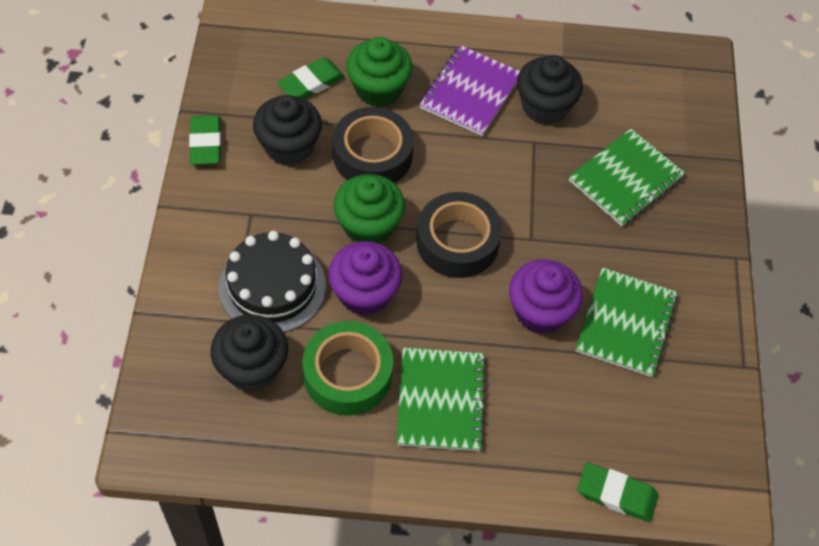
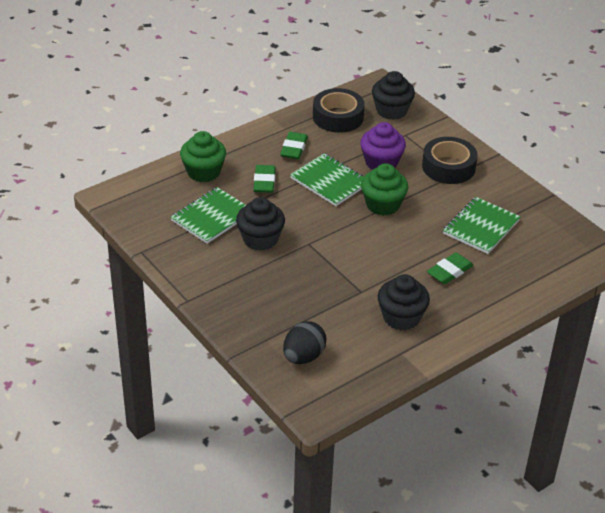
black cake: [219,231,326,332] = 1 -> none = 0
black egg: none = 0 -> [283,321,327,364] = 1
green tape: [302,321,393,416] = 1 -> none = 0
purple cupcake: [328,241,402,316] [509,259,583,334] = 2 -> [360,122,406,170] = 1
purple notebook: [419,45,520,136] = 1 -> none = 0

